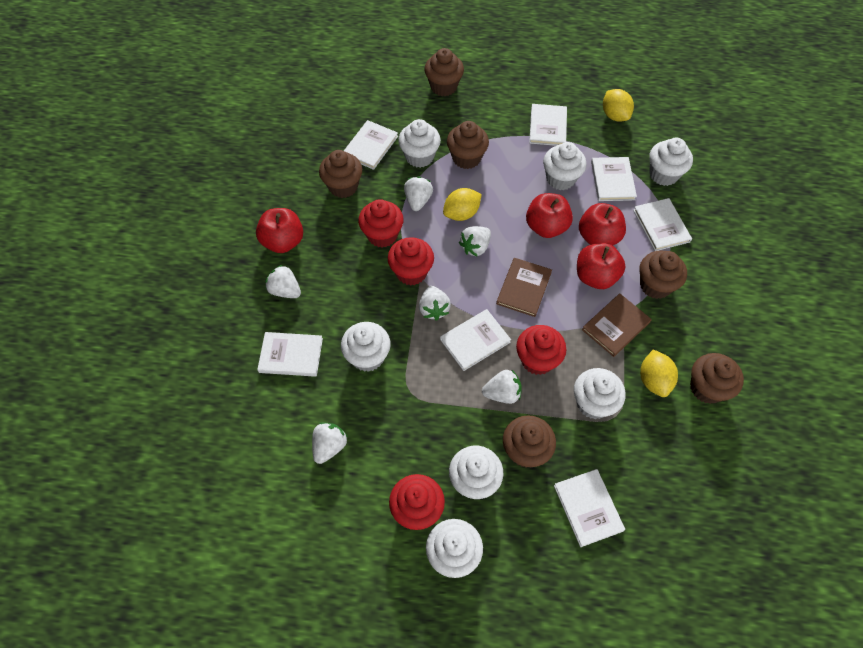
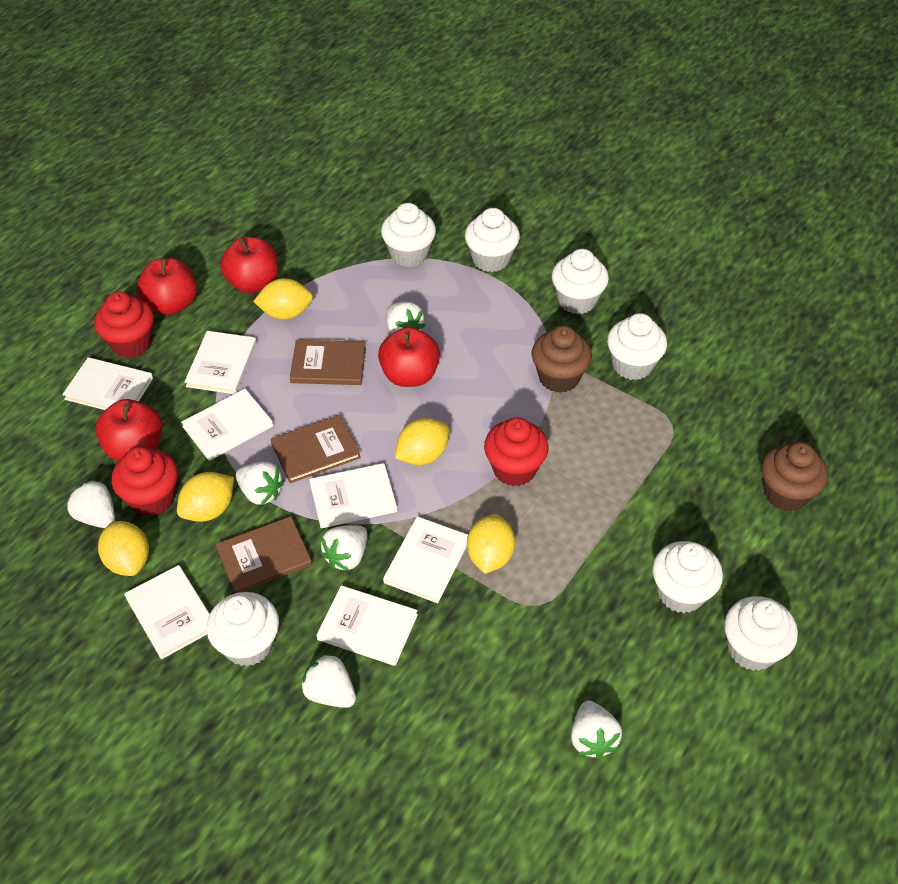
brown book: [496,258,552,317] [582,293,652,357] = 2 -> [216,516,312,593] [271,415,361,483] [290,340,366,385] = 3
brown cupcake: [319,150,362,198] [424,48,464,96] [447,121,489,169] [503,415,556,468] [640,251,687,299] [690,353,744,404] = 6 -> [532,326,592,393] [761,442,828,512] = 2
red cupcake: [358,199,404,248] [388,237,434,285] [389,474,445,530] [516,325,566,375] = 4 -> [94,291,154,358] [111,447,178,516] [484,417,549,486] = 3
yellow lemon: [443,188,482,221] [603,89,634,121] [640,350,678,397] = 3 -> [98,521,149,576] [177,472,234,522] [253,278,313,320] [395,418,449,465] [467,514,515,574] = 5

